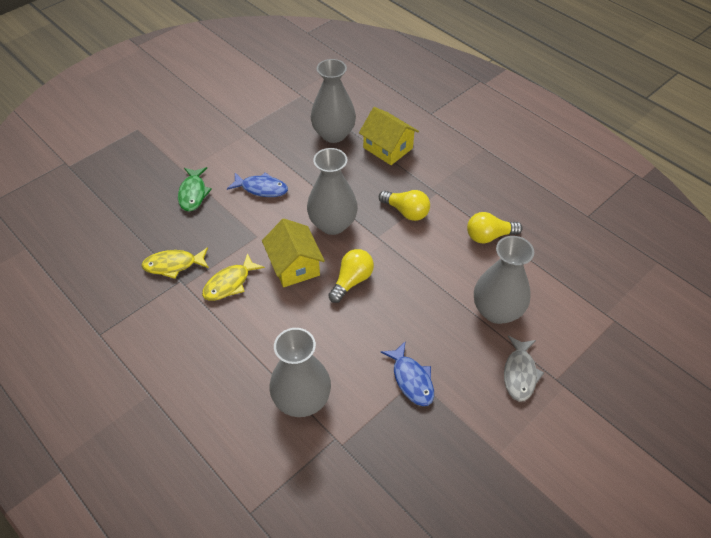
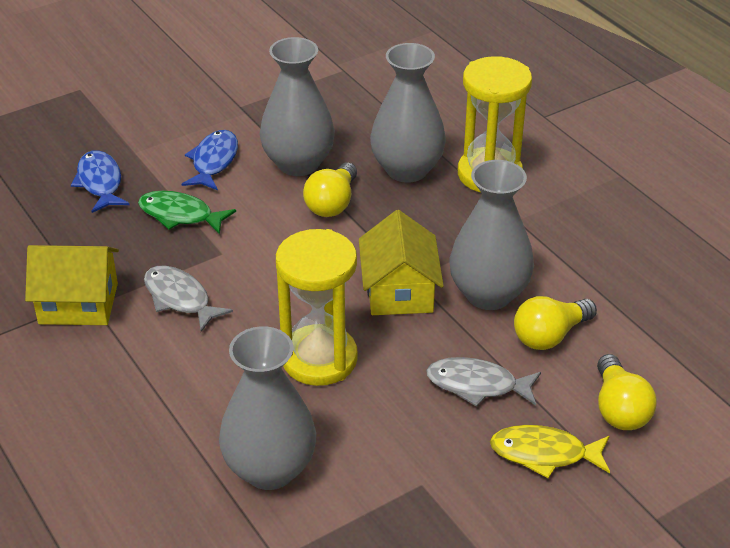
grey fish: [504,336,544,402] = 1 -> [144,266,233,332] [426,357,541,407] = 2
yellow fish: [141,248,209,279] [202,253,265,301] = 2 -> [490,425,610,478] = 1
yellow hourglass: none = 0 -> [276,229,358,386] [458,56,532,192] = 2

